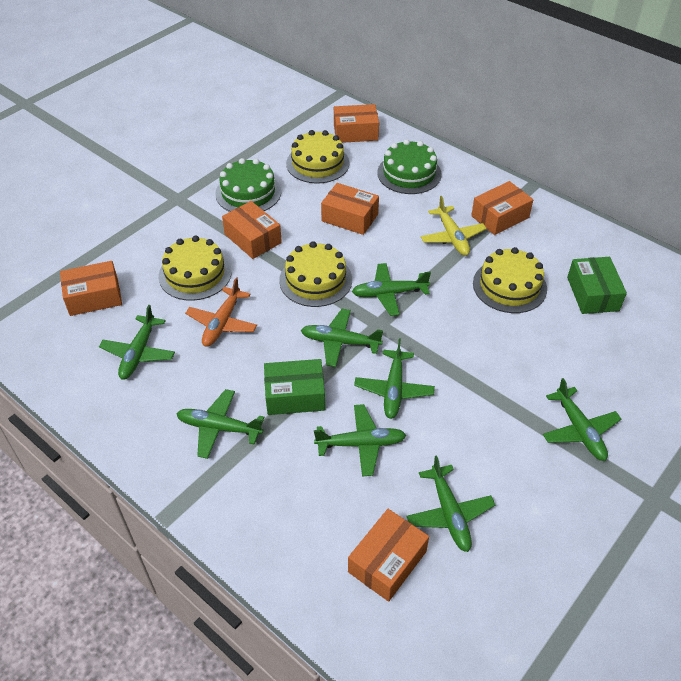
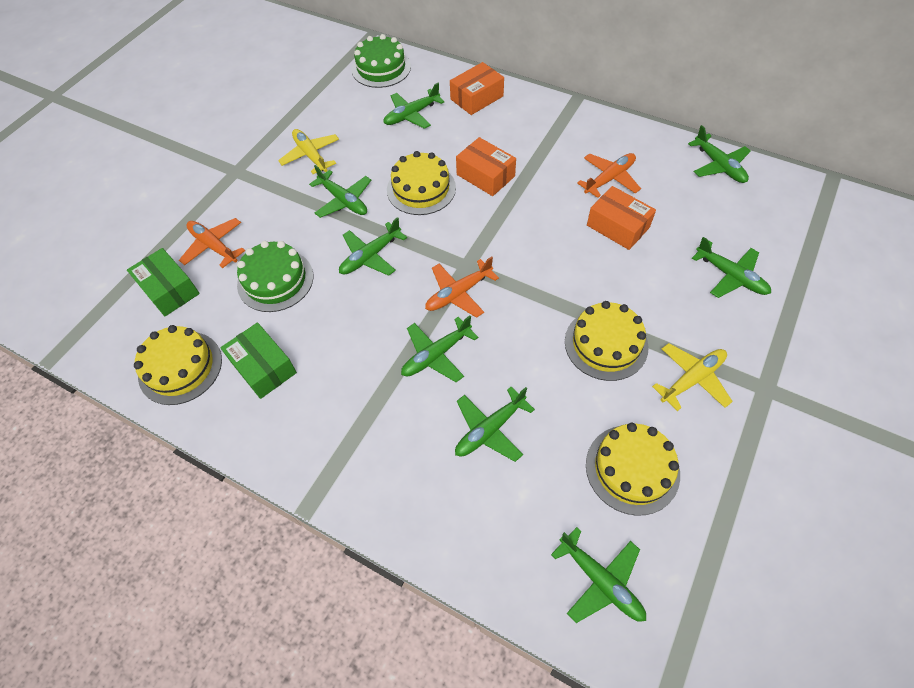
orange box: [60,261,122,316] [222,201,282,259] [321,183,379,235] [334,104,379,143] [348,509,429,602] [471,181,533,235] = 6 -> [450,62,504,115] [456,137,516,196] [587,186,656,250] = 3
orange plane: [185,277,257,347] = 1 -> [179,218,245,268] [425,257,499,318] [577,153,641,198] = 3
yellow plane: [421,196,487,256] = 1 -> [278,129,339,174] [652,343,733,411] = 2

